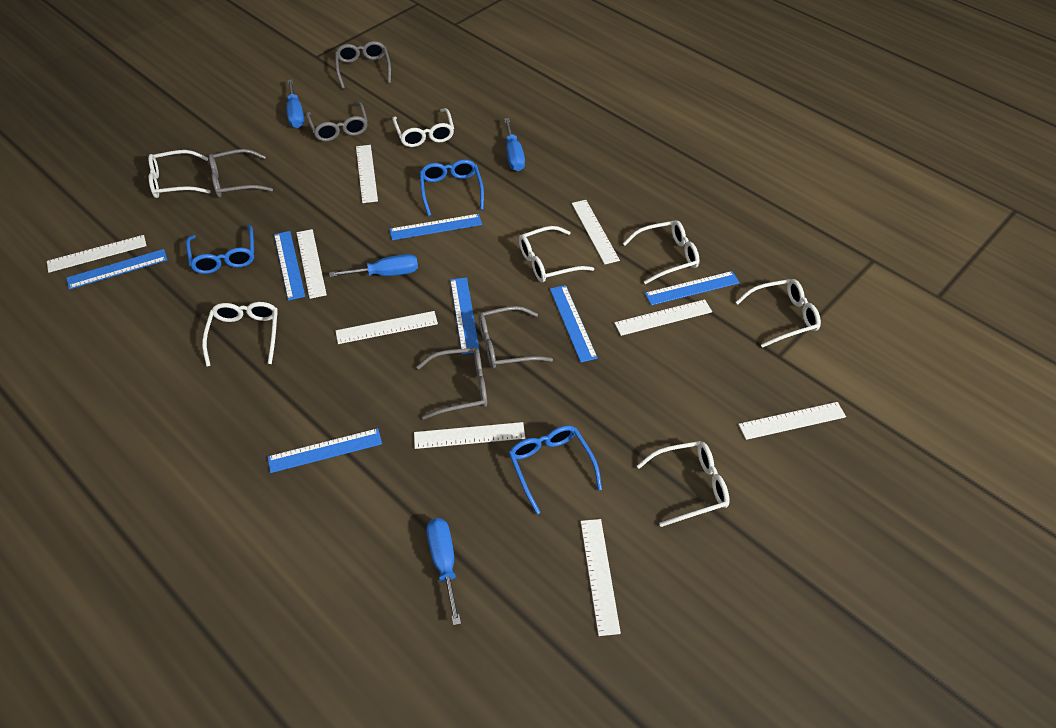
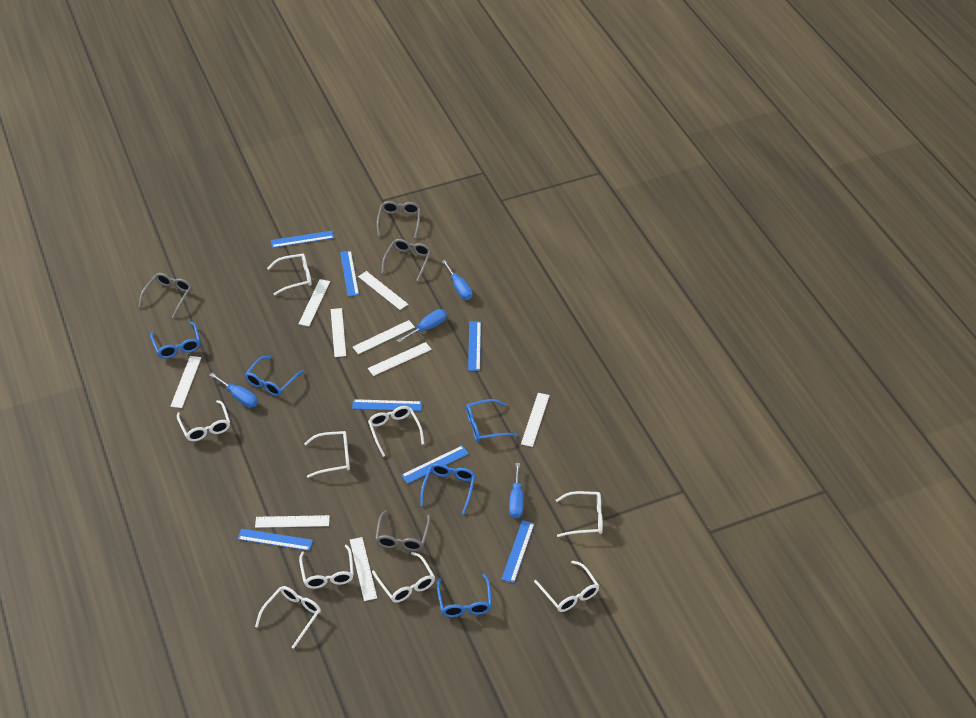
blue glasses: [186,225,254,274] [420,160,484,216] [509,425,602,514] = 3 -> [150,322,200,358] [245,356,304,396] [420,463,476,514] [437,574,492,617] [466,399,518,442] = 5
grey glasses: [209,149,273,198] [306,102,368,142] [335,41,391,89] [416,348,487,420] [478,306,553,369] = 5 -> [138,273,192,318] [375,510,430,551] [377,201,421,238] [381,239,431,282] = 4
white glasses: [148,150,211,198] [202,302,278,367] [392,108,454,147] [519,226,594,282] [623,220,699,284] [637,441,730,527] [736,279,821,348] = 7 -> [177,400,230,441] [255,586,321,649] [267,253,312,295] [299,545,354,589] [304,431,350,478] [368,406,424,457] [372,552,435,603] [534,561,599,612] [556,491,603,537] = 9

